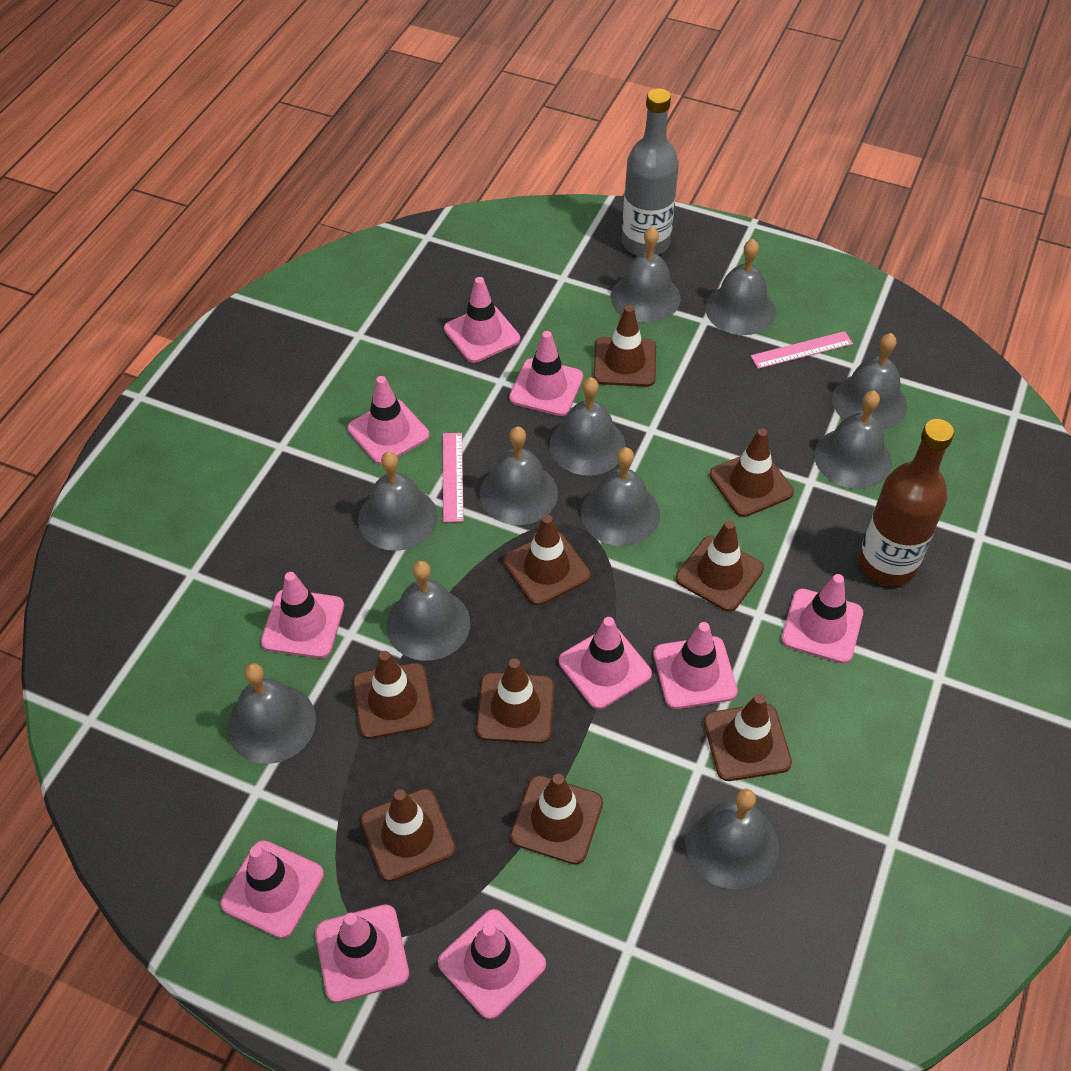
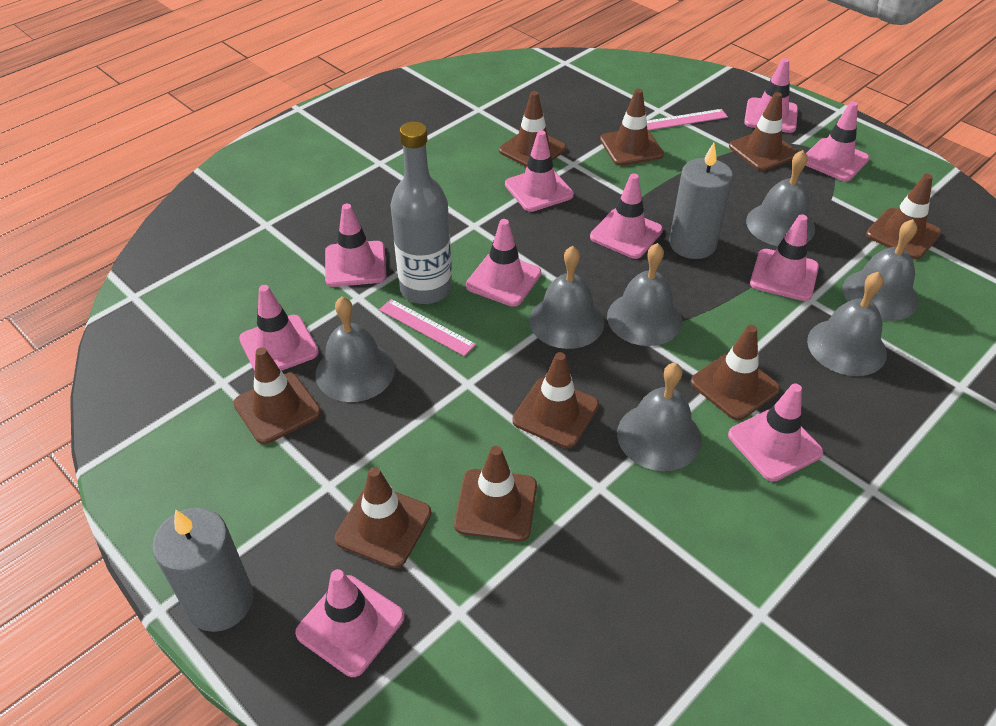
brown bottle: [858,419,954,586] = 1 -> none = 0
grey bell: [227,663,316,764] [358,452,438,551] [386,561,470,661] [479,427,558,525] [549,377,626,476] [581,447,660,546] [611,227,681,323] [685,789,779,889] [705,239,776,335] [814,391,892,489] [832,333,907,430] = 11 -> [315,297,395,402] [529,246,604,349] [607,243,682,346] [617,363,702,471] [746,150,815,246] [807,272,887,376] [843,219,918,321] = 7
grey candle: none = 0 -> [152,508,253,632] [669,143,733,259] = 2

